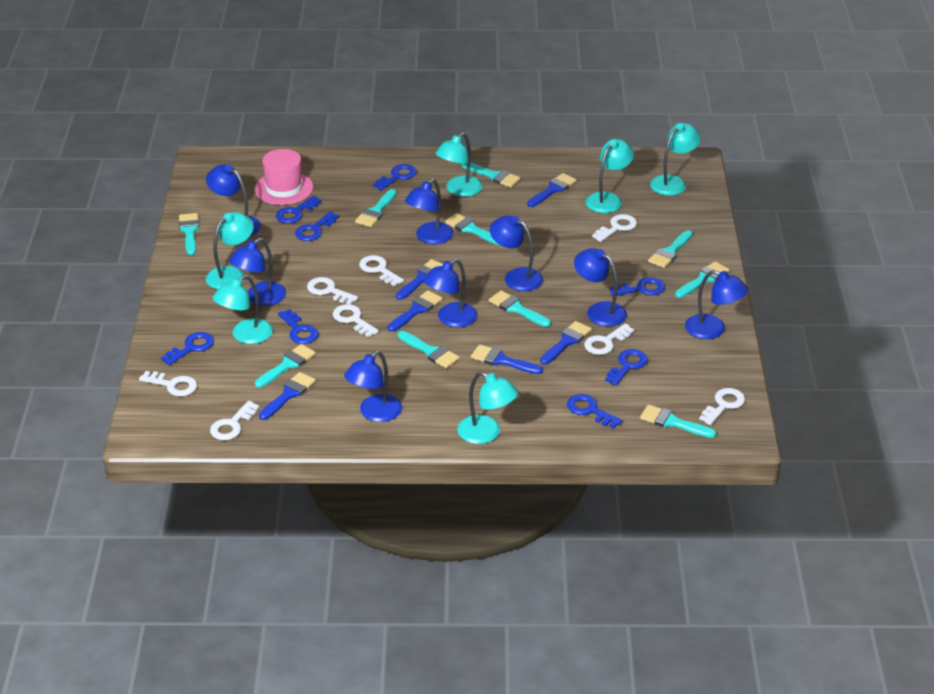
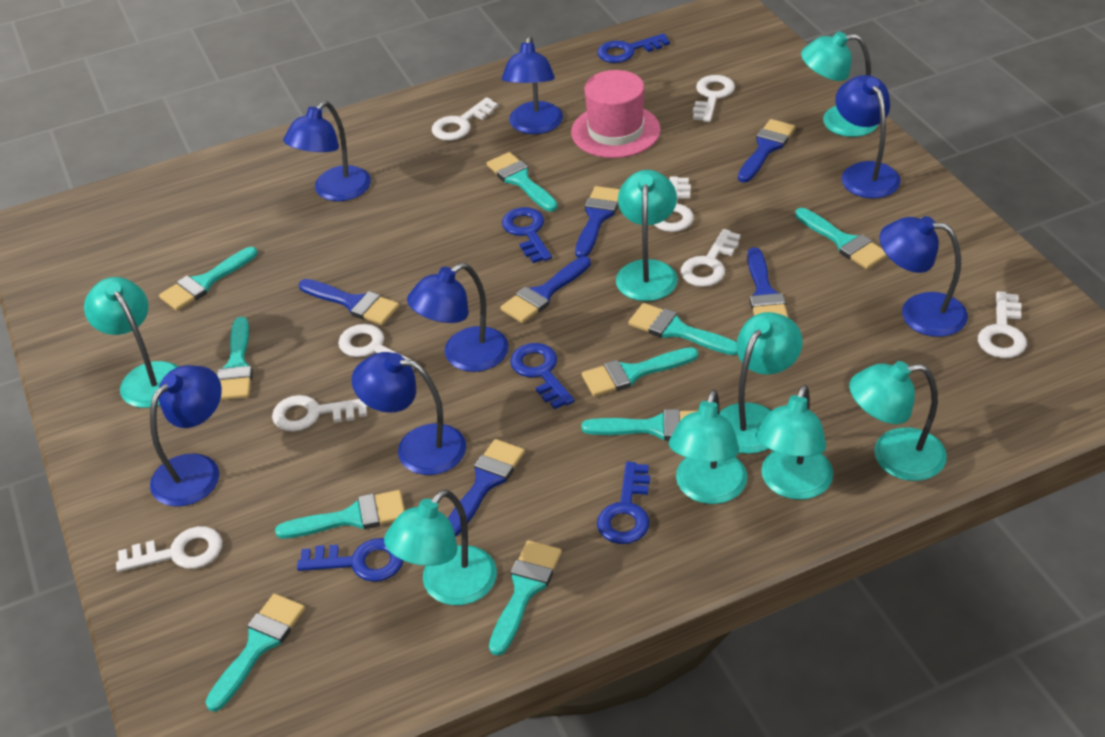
blue key: [161,332,214,365] [276,196,322,223] [278,309,319,344] [295,212,339,241] [373,164,417,190] [567,394,623,429] [605,349,648,386] [609,277,665,296] = 8 -> [297,538,403,582] [502,207,552,263] [510,343,575,409] [597,33,670,63] [597,462,650,544] = 5
blue lamp: [206,165,261,236] [229,238,286,306] [344,351,402,422] [405,179,454,244] [423,259,478,327] [490,215,543,291] [574,248,627,327] [685,270,748,339] = 8 -> [150,365,222,507] [283,101,371,201] [352,352,466,475] [407,263,509,372] [502,36,563,134] [835,75,901,198] [879,216,968,337] = 7
turquoise lamp: [206,212,254,289] [213,275,273,344] [435,132,482,197] [457,372,518,444] [585,139,634,213] [650,123,701,196] = 6 -> [84,277,178,408] [384,490,497,605] [616,170,678,301] [669,390,747,504] [720,312,803,454] [755,385,833,500] [801,31,878,137] [849,361,947,481] = 8

